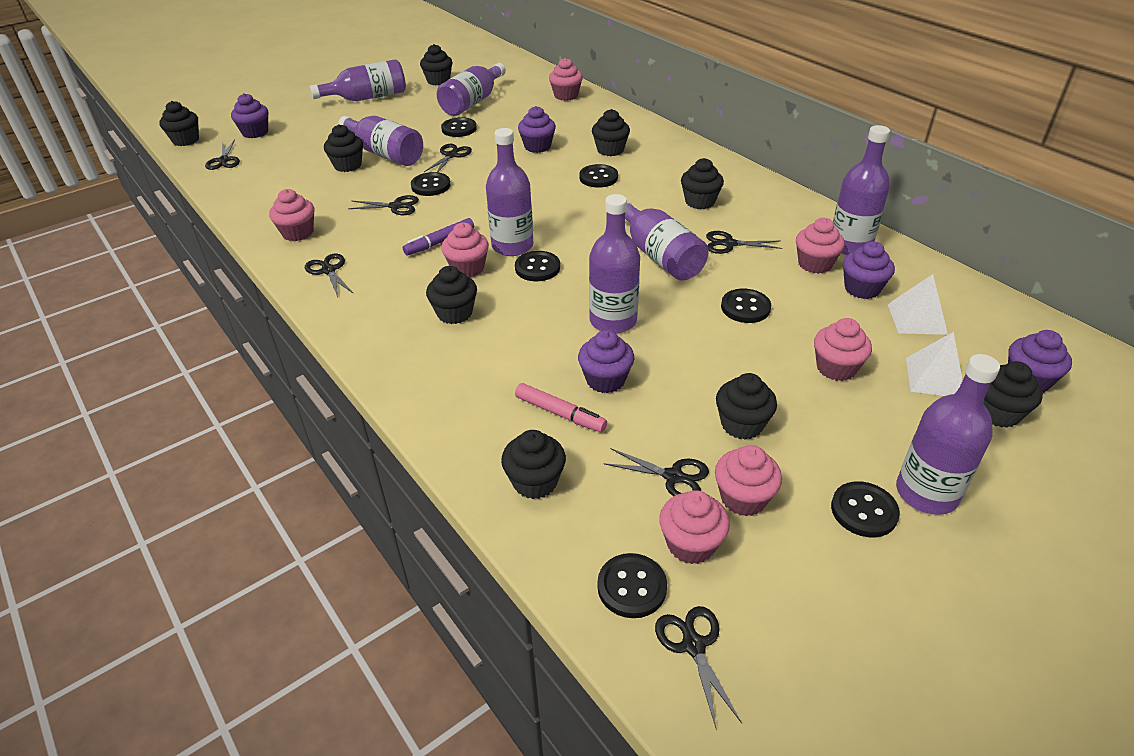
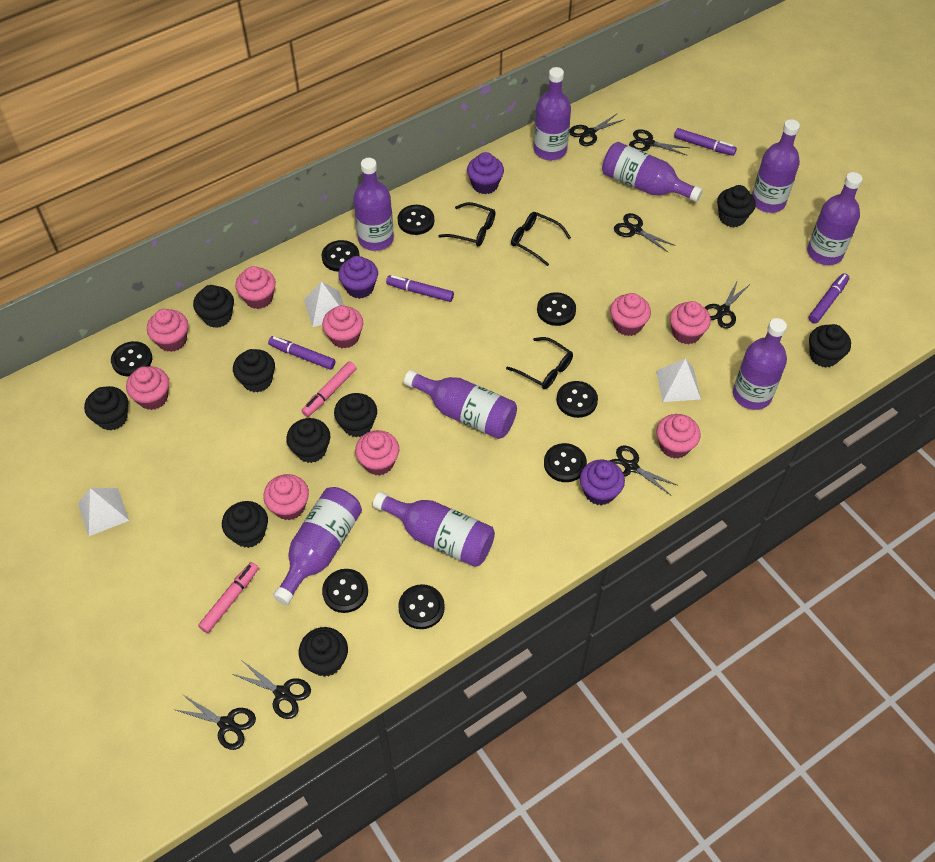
black button: [411,172,451,196] [441,117,477,137] [515,251,560,281] [579,164,618,188] [597,553,667,618] [721,289,771,323] [831,481,900,538] = 7 -> [111,341,152,376] [322,240,360,272] [322,569,368,613] [398,205,434,235] [398,584,445,629] [537,292,576,326] [544,443,587,482] [557,381,598,418] = 8
black glasses: none = 0 -> [439,202,495,246] [506,337,573,389] [511,212,571,266] = 3
pink cupcake: [269,189,315,241] [441,223,489,278] [549,58,583,101] [659,490,730,564] [715,445,782,516] [796,218,845,274] [814,318,872,381] = 7 -> [126,366,169,410] [147,309,188,352] [235,266,276,309] [263,474,309,520] [322,305,363,349] [355,430,399,475] [610,293,651,336] [657,414,700,459] [670,301,711,344] = 9
pink marker: [515,383,607,432] = 1 -> [198,562,259,633] [301,362,356,417] = 2
purple bottle: [310,59,406,101] [338,116,423,166] [437,63,506,116] [486,128,534,256] [589,194,640,333] [625,200,709,281] [833,125,890,255] [896,354,1000,515] = 8 -> [273,487,362,605] [353,158,394,251] [373,492,495,567] [404,370,517,439] [533,67,571,160] [602,142,703,202] [733,318,787,410] [752,119,800,213] [807,172,863,265] = 9
purple cupcake: [231,93,268,138] [518,106,556,153] [578,330,634,393] [843,241,895,299] [1008,330,1072,393] = 5 -> [338,256,378,299] [467,152,504,194] [580,460,625,505] = 3
purple marker: [403,218,474,256] = 1 -> [268,336,335,370] [386,275,454,302] [674,128,737,156] [809,273,849,323] = 4
white pyramid: [888,274,948,335] [906,332,963,396] = 2 -> [78,488,129,536] [304,281,344,327] [656,358,701,402] = 3

